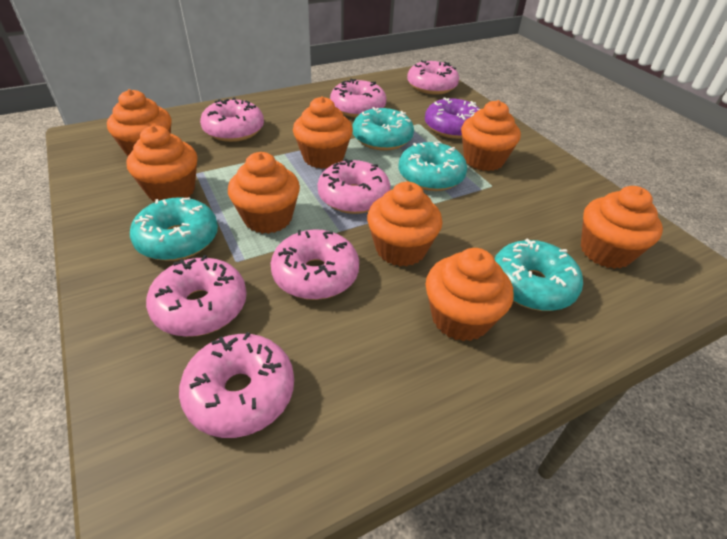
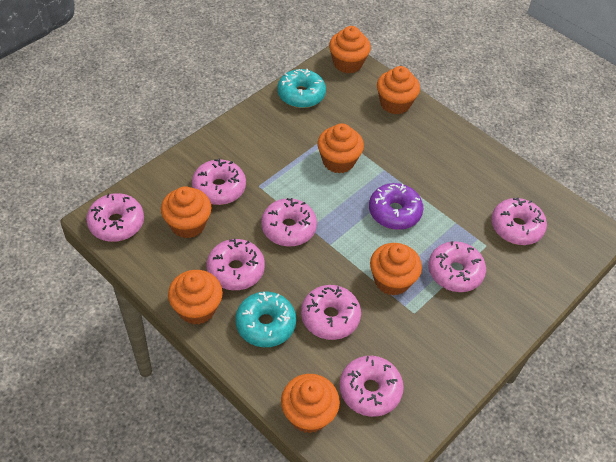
orange cupcake: [107,89,172,156] [127,125,198,201] [228,152,300,234] [293,97,353,169] [367,182,442,266] [426,248,514,341] [461,100,521,171] [581,186,663,269] = 8 -> [161,186,211,238] [168,270,223,324] [281,374,340,433] [317,123,364,173] [329,26,371,73] [370,243,422,296] [377,66,420,114] = 7
pink donut: [146,255,247,337] [179,332,294,438] [200,97,264,142] [271,229,359,300] [317,159,391,214] [330,78,386,117] [407,60,459,95] = 7 -> [86,193,144,242] [192,159,246,205] [207,239,265,290] [261,198,317,247] [301,285,361,340] [340,356,404,417] [428,241,486,292] [491,197,547,245] = 8
turquoise donut: [130,197,218,261] [352,107,414,151] [398,142,467,191] [494,238,583,311] = 4 -> [235,292,296,347] [277,69,326,108] = 2

